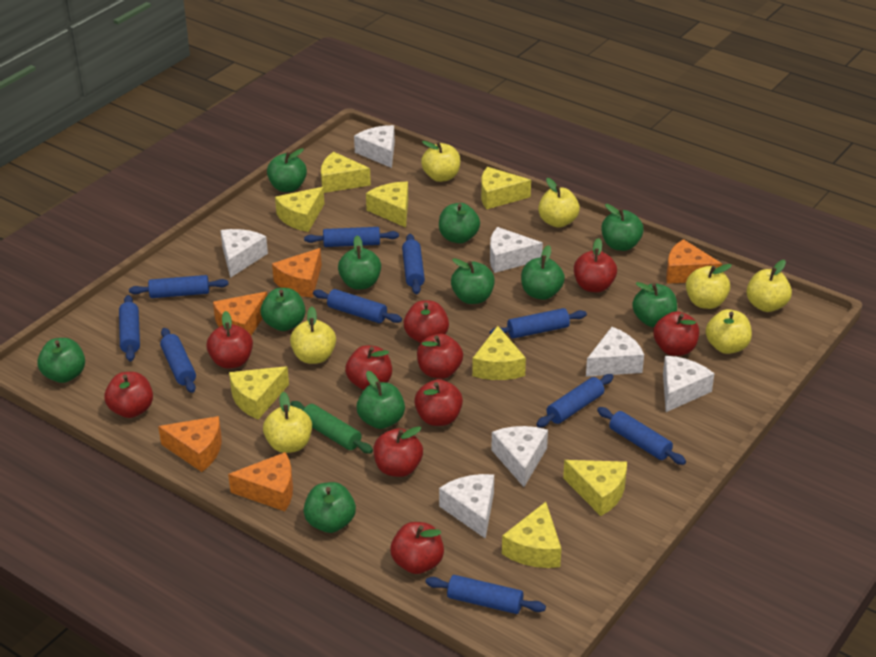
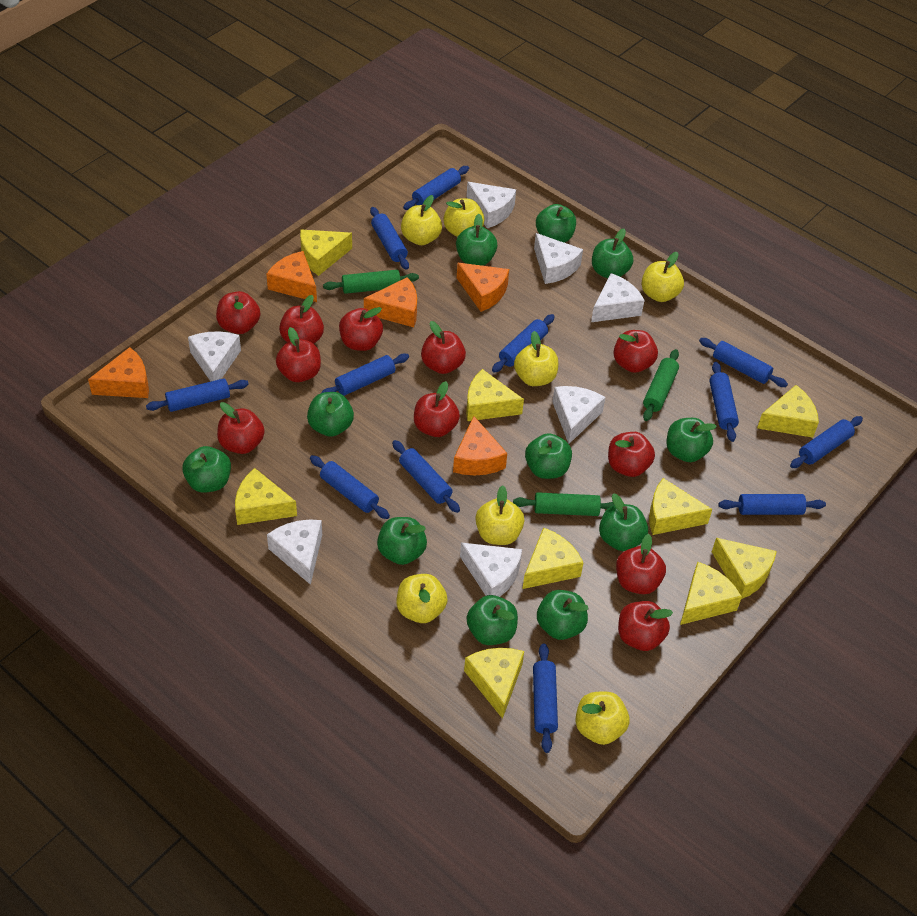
blue rolling pin: [119,295,140,361] [129,275,229,298] [160,328,196,393] [304,227,399,247] [313,289,402,323] [402,234,425,294] [425,575,546,614] [490,308,587,339] [536,374,614,427] [597,407,686,465] = 10 -> [146,378,249,412] [310,455,390,519] [320,354,409,396] [370,207,409,270] [392,440,460,513] [403,166,469,210] [492,314,555,372] [533,643,558,753] [699,338,788,387] [709,362,739,442] [718,494,826,515] [790,416,863,468] = 12
green rolling pin: [291,401,373,454] = 1 -> [323,270,419,294] [513,492,614,516] [643,349,679,421] = 3
red apple: [104,372,153,418] [206,311,253,369] [345,345,392,390] [373,426,423,477] [390,522,444,574] [404,300,449,343] [414,379,463,426] [417,334,463,379] [574,238,617,293] [653,311,699,356] = 10 -> [216,291,260,334] [217,402,265,454] [276,327,321,382] [279,295,324,344] [339,307,383,351] [414,381,460,437] [421,321,466,374] [608,432,655,477] [613,330,658,373] [616,534,666,594] [618,601,673,651] = 11
yellow cheese: [229,366,289,420] [275,187,324,232] [321,152,371,193] [366,182,408,227] [472,326,526,380] [481,167,531,209] [502,502,561,568] [563,460,627,516] = 8 -> [235,468,297,525] [300,229,352,276] [464,648,524,719] [466,369,524,421] [523,528,584,589] [649,478,712,535] [680,562,742,625] [712,538,777,599] [757,385,819,438] = 9

